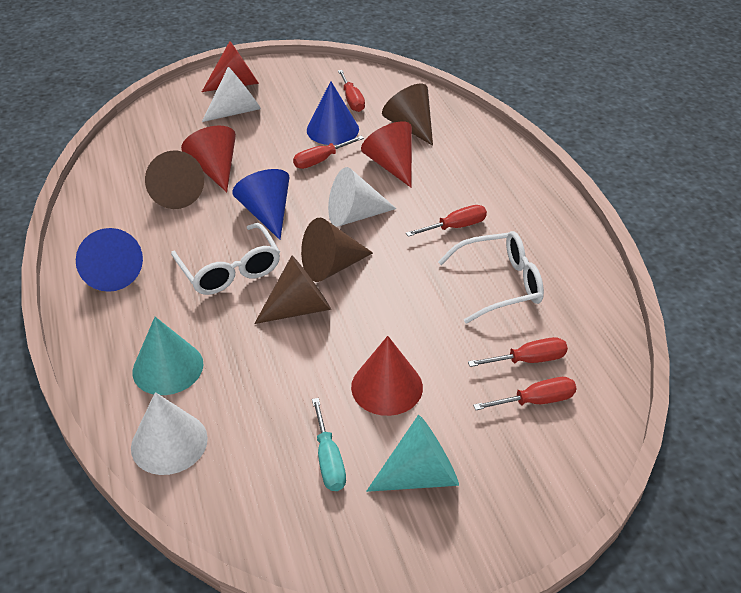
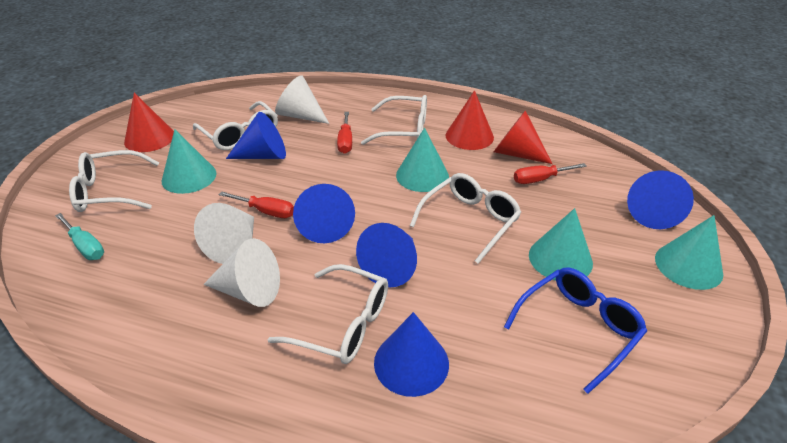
blue cone: [76,228,143,292] [232,169,290,240] [307,81,359,145] = 3 -> [226,112,286,159] [293,184,355,243] [356,223,417,287] [374,312,449,397] [627,170,694,229] = 5
blue glasses: none = 0 -> [504,267,647,394] = 1
brown cone: [145,151,204,209] [254,256,331,324] [301,218,373,282] [382,84,433,146] = 4 -> none = 0
red cone: [181,126,236,192] [202,41,259,92] [351,336,423,416] [361,121,412,187] = 4 -> [124,93,174,152] [446,90,494,150] [494,110,553,164] = 3
red screwdriver: [293,136,364,169] [338,70,365,112] [406,205,487,237] [468,337,568,367] [473,377,577,410] = 5 -> [219,191,294,218] [337,112,352,154] [514,163,587,184] = 3
turquoise cone: [132,317,203,395] [366,415,459,492] = 2 -> [162,129,216,194] [396,128,449,192] [529,208,593,280] [655,215,723,290] = 4
white glasses: [171,223,280,295] [438,231,544,323] = 2 -> [69,150,159,212] [193,101,278,150] [268,264,388,364] [361,95,427,145] [410,173,522,264] = 5

